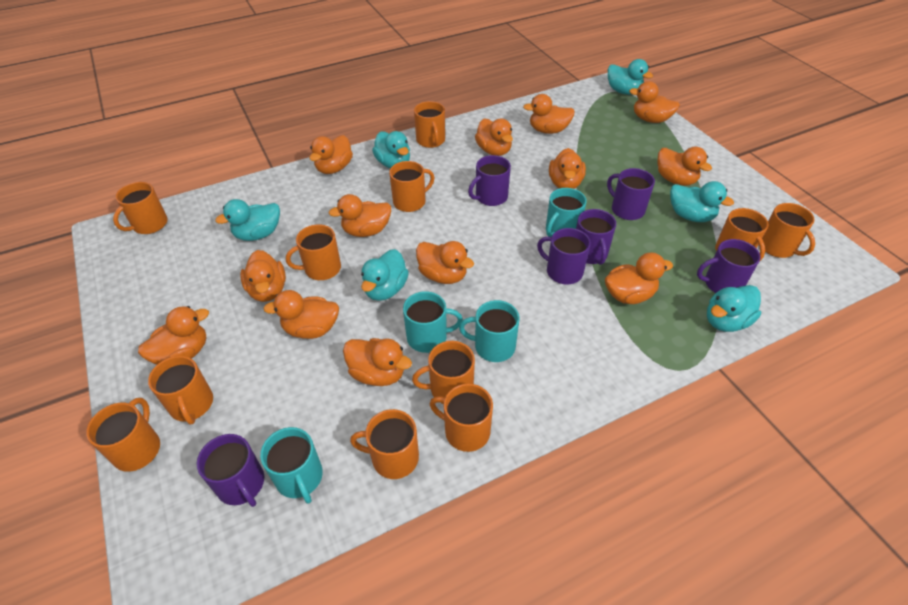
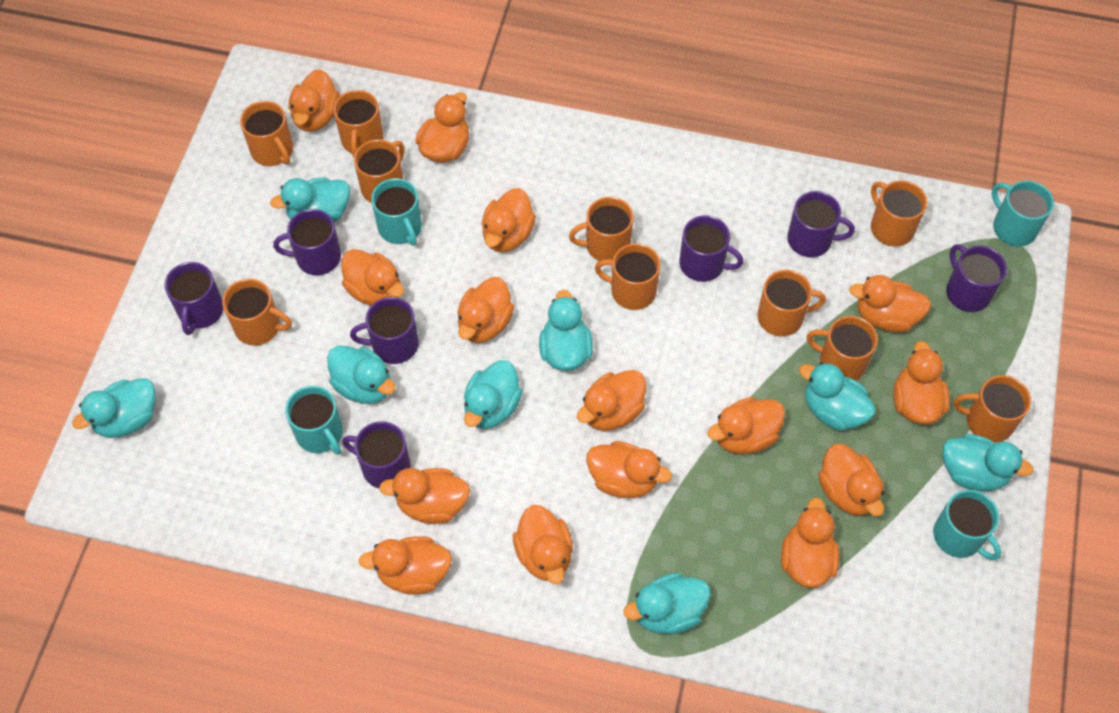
orange duck: [138,306,209,365] [240,250,286,302] [263,290,339,339] [309,135,353,174] [328,194,391,237] [343,338,412,386] [416,241,474,284] [475,118,513,156] [523,94,575,134] [549,148,586,189] [605,253,673,304] [629,81,680,123] [658,147,712,186] = 13 -> [289,69,340,132] [341,249,404,306] [359,536,452,595] [379,468,470,524] [416,92,469,163] [457,277,514,343] [482,188,536,252] [513,505,573,584] [577,370,646,431] [586,441,672,498] [707,397,785,454] [781,497,840,588] [819,444,884,516] [849,275,931,332] [893,341,950,425] = 15
orange mug: [86,398,160,472] [113,182,168,234] [148,356,213,425] [286,224,341,280] [350,409,419,479] [389,161,435,212] [412,341,475,404] [414,101,445,148] [430,384,493,452] [715,208,769,262] [762,203,815,258] = 11 -> [222,279,292,346] [240,101,293,166] [333,90,383,158] [354,139,404,203] [569,197,634,261] [595,243,660,310] [757,270,826,336] [807,316,878,381] [871,181,927,247] [954,375,1031,443] = 10
purple mug: [197,434,264,507] [468,155,511,206] [537,228,591,284] [576,209,616,265] [607,168,655,220] [697,239,760,293] = 6 -> [164,262,224,335] [273,209,341,275] [342,421,411,488] [350,297,419,364] [679,215,744,282] [787,191,855,257] [946,244,1007,312] = 7
turquoise duck: [215,199,280,241] [361,249,409,301] [372,131,410,168] [608,59,653,95] [670,181,734,222] [707,285,761,332] = 6 -> [72,378,155,438] [270,177,350,222] [327,345,395,404] [464,360,523,429] [539,290,593,371] [624,573,711,634] [799,362,876,431] [943,434,1034,491] = 8

